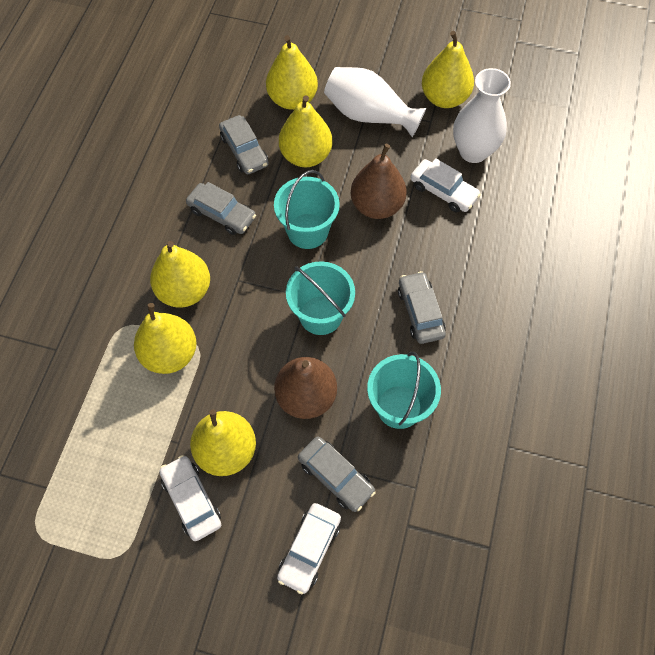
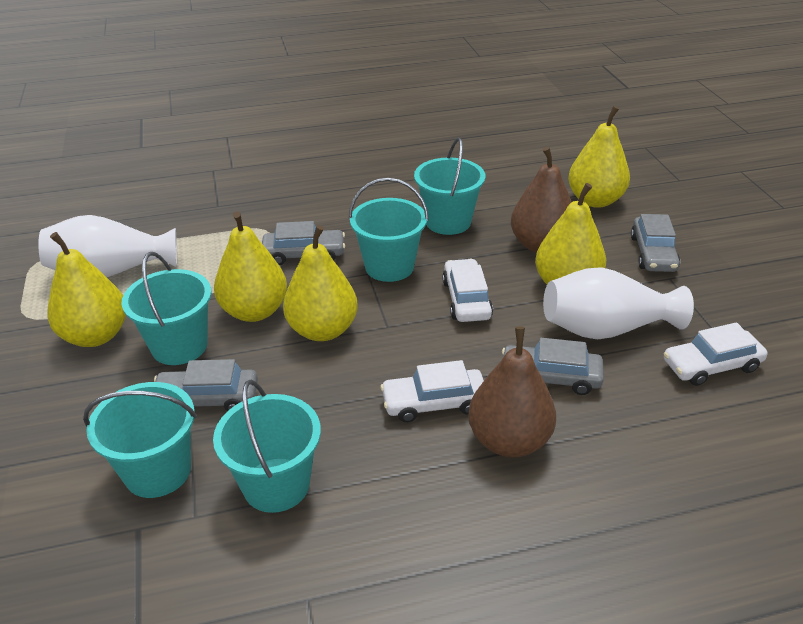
turquoise bucket: [274,170,340,249] [286,261,355,335] [367,352,441,429] = 3 -> [83,382,197,498] [121,252,212,365] [213,380,321,513] [348,178,429,282] [414,138,485,235] = 5
yellow pear: [134,303,197,374] [150,241,210,308] [190,409,256,476] [266,35,318,110] [279,95,333,167] [422,31,474,108] = 6 -> [47,232,126,347] [214,211,287,322] [283,225,358,341] [535,183,606,284] [568,106,630,208] = 5

